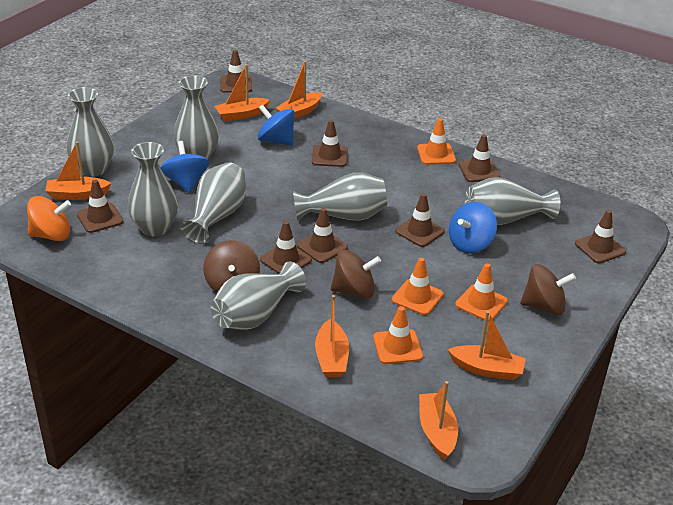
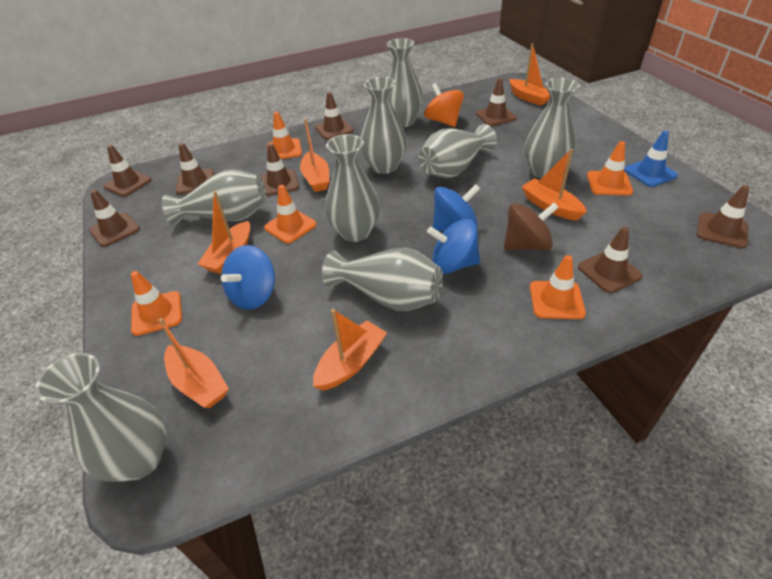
blue traffic cone: none = 0 -> [624,131,678,187] = 1
brown spinning top: [203,240,260,293] [331,250,381,299] [520,264,576,315] = 3 -> [504,203,559,251] = 1
grey vase: [67,87,114,177] [128,142,178,237] [174,75,219,160] [180,162,246,244] [211,261,306,330] [293,172,387,221] [465,177,560,225] = 7 -> [35,353,166,482] [162,169,267,226] [322,248,443,311] [325,134,380,242] [361,77,407,174] [387,38,423,127] [418,124,497,178] [525,78,580,178] = 8
orange traffic cone: [373,306,423,364] [392,258,444,315] [417,118,456,165] [455,263,508,321] = 4 -> [131,271,182,336] [264,185,317,244] [267,112,302,159] [530,255,586,319] [587,141,633,195] = 5

